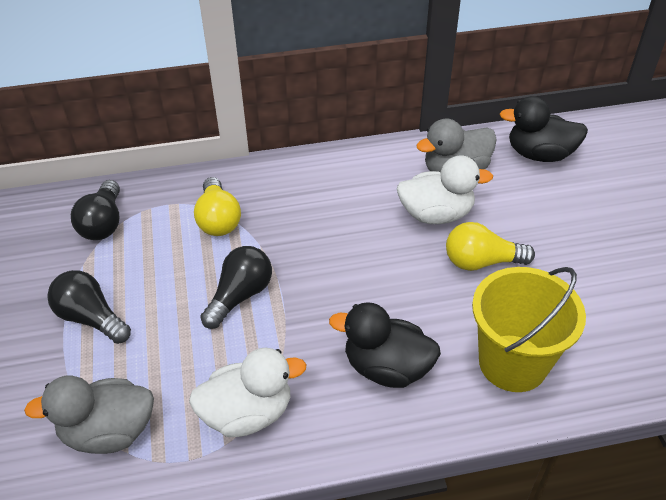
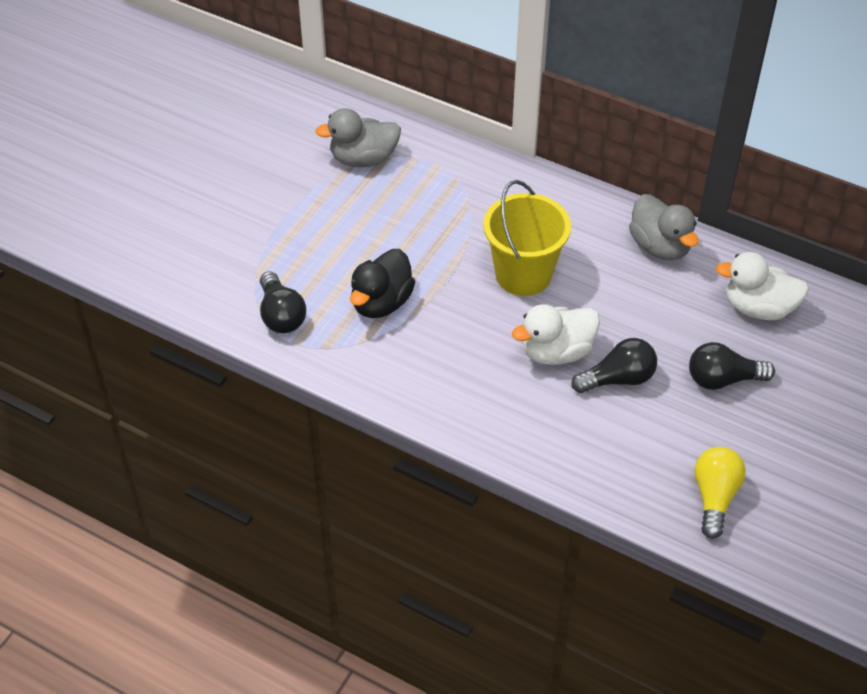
black duck: [329,302,441,388] [500,96,588,162] = 2 -> [350,249,415,318] = 1
yellow light bulb: [194,177,241,236] [446,222,535,271] = 2 -> [695,447,746,539] = 1

